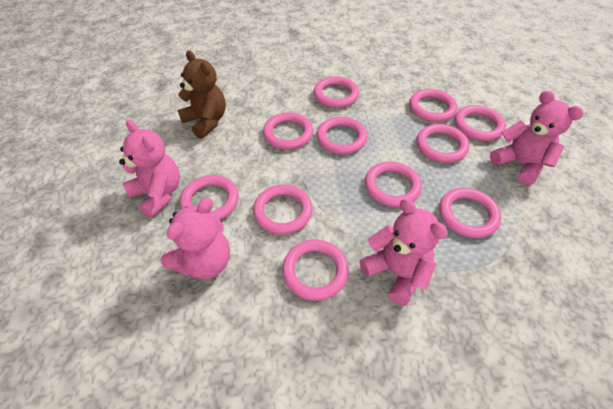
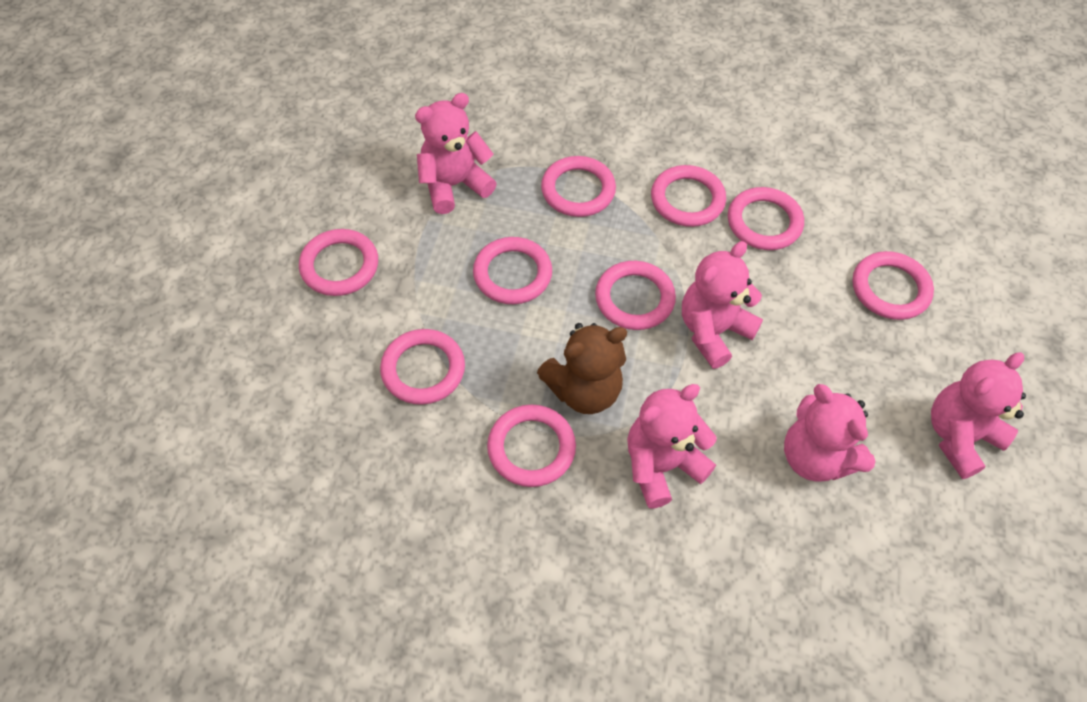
pink ring: [180,175,239,220] [253,185,313,235] [263,112,313,150] [282,239,349,301] [314,76,359,108] [317,117,367,154] [365,162,422,207] [409,89,457,122] [416,124,469,163] [439,188,502,238] [454,105,506,141] = 11 -> [299,229,378,296] [380,329,465,405] [473,237,552,304] [487,405,576,487] [541,156,616,217] [595,261,676,330] [651,165,726,227] [728,187,804,250] [852,251,934,320] = 9
pink teddy bear: [119,120,180,218] [161,198,230,279] [359,199,448,306] [490,91,583,185] = 4 -> [415,93,497,214] [627,384,717,508] [682,241,763,369] [784,384,875,482] [931,353,1026,479] = 5

